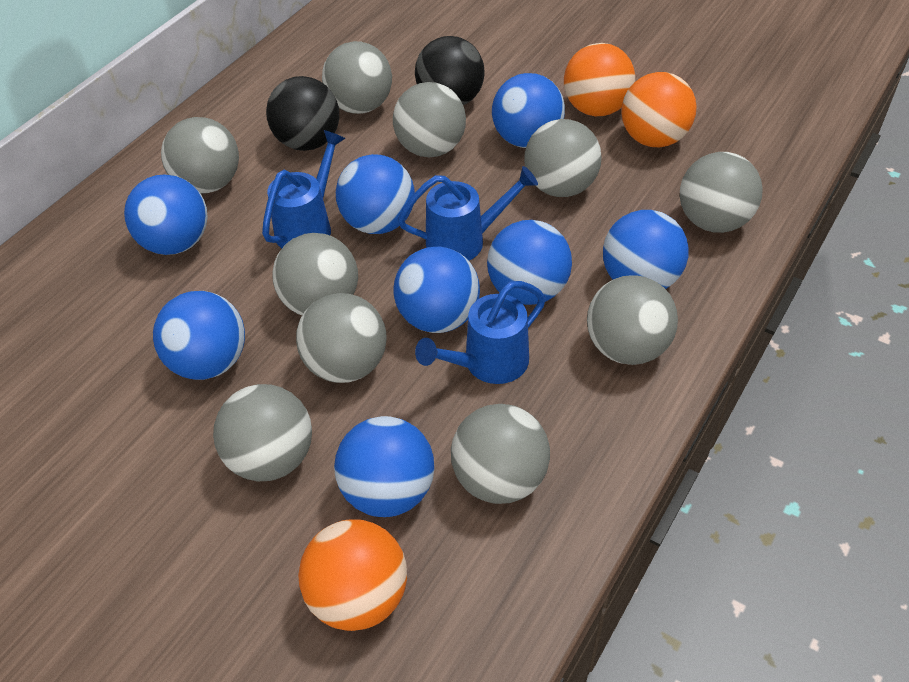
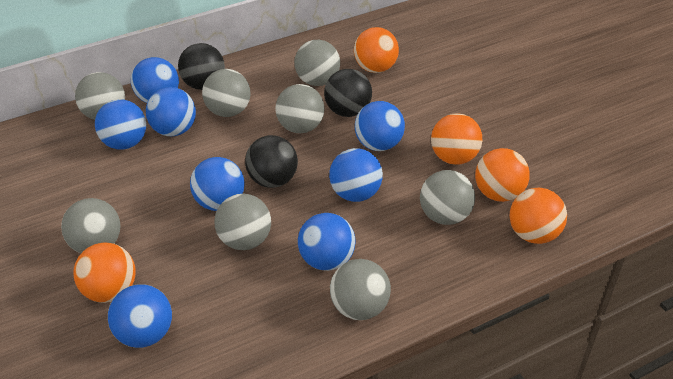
black ball: [266,76,339,151] [415,36,485,105] = 2 -> [178,43,225,90] [245,135,298,188] [324,69,372,117] = 3
blue watering can: [262,130,345,249] [398,166,538,261] [415,281,546,384] = 3 -> none = 0
grey ball: [161,117,239,194] [213,384,312,481] [272,233,358,315] [296,293,387,383] [322,41,392,114] [393,82,466,158] [451,404,550,504] [524,119,602,197] [587,275,678,365] [680,152,763,233] = 10 -> [61,198,121,253] [75,72,125,120] [202,69,251,117] [214,194,271,250] [275,84,325,133] [294,40,340,86] [330,259,391,320] [420,170,475,225] = 8
orange ball: [298,520,407,631] [564,43,635,116] [621,72,697,147] = 3 -> [73,242,136,303] [354,27,399,73] [431,113,482,165] [475,148,530,202] [510,188,567,244] = 5

